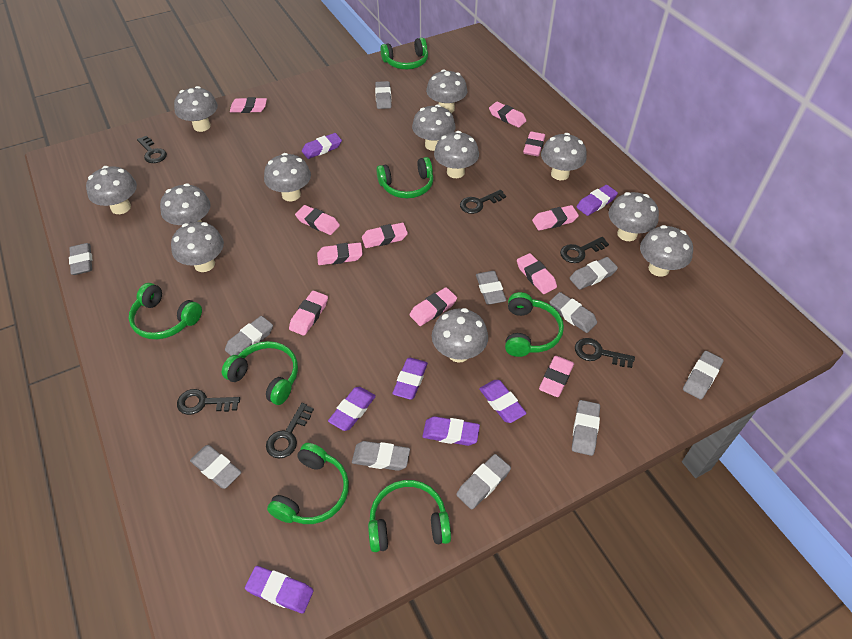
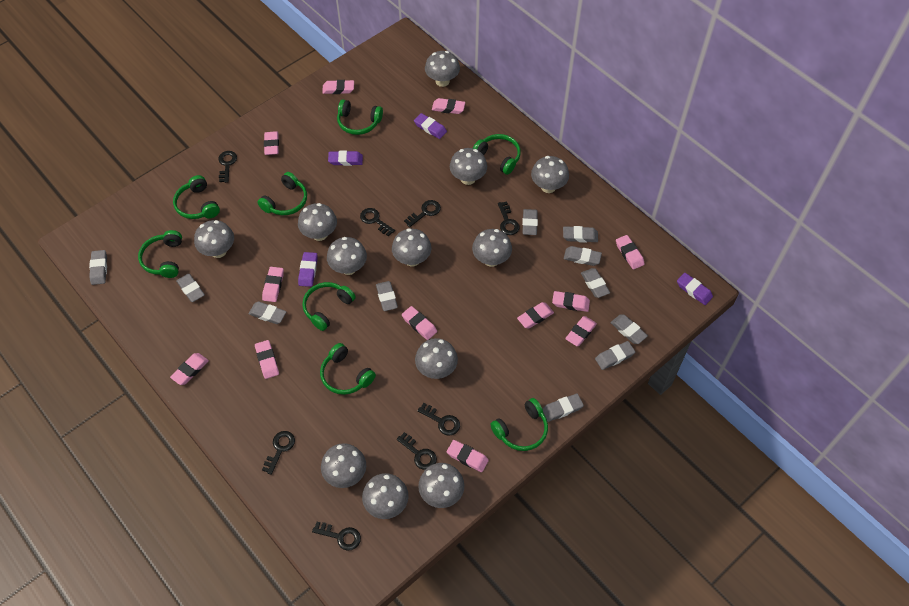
black key: [137,135,167,163] [177,389,240,415] [266,403,314,459] [460,190,506,214] [560,237,609,263] [575,338,635,368] = 6 -> [218,151,237,183] [262,431,295,475] [312,522,361,551] [360,208,395,236] [397,432,437,470] [404,200,441,227] [417,403,460,436] [498,201,520,235] = 8
green headphones: [129,283,202,339] [222,341,298,405] [267,443,349,524] [368,480,451,552] [376,157,433,198] [380,38,428,69] [505,292,564,357] = 7 -> [138,230,182,278] [173,175,220,219] [257,172,307,215] [302,282,356,331] [320,343,376,395] [337,100,383,135] [473,134,521,175] [490,398,548,451] = 8
pink eraser: [230,97,267,113] [289,291,328,336] [295,205,340,235] [317,243,363,265] [362,223,408,248] [409,287,457,326] [489,102,526,128] [517,253,557,294] [523,131,545,156] [532,205,579,231] [539,356,574,397] = 11 -> [170,353,209,385] [255,340,279,379] [262,267,284,302] [264,131,279,155] [322,80,354,94] [402,306,437,340] [432,98,465,114] [447,440,489,472] [517,302,554,329] [552,291,590,312] [565,316,597,346] [616,235,645,270] = 12
purple eraser: [245,566,314,613] [302,133,342,159] [328,387,376,431] [392,358,428,400] [422,416,480,446] [479,380,527,423] [576,185,618,216] = 7 -> [298,252,318,287] [328,151,363,166] [414,113,447,139] [677,273,713,305] = 4

